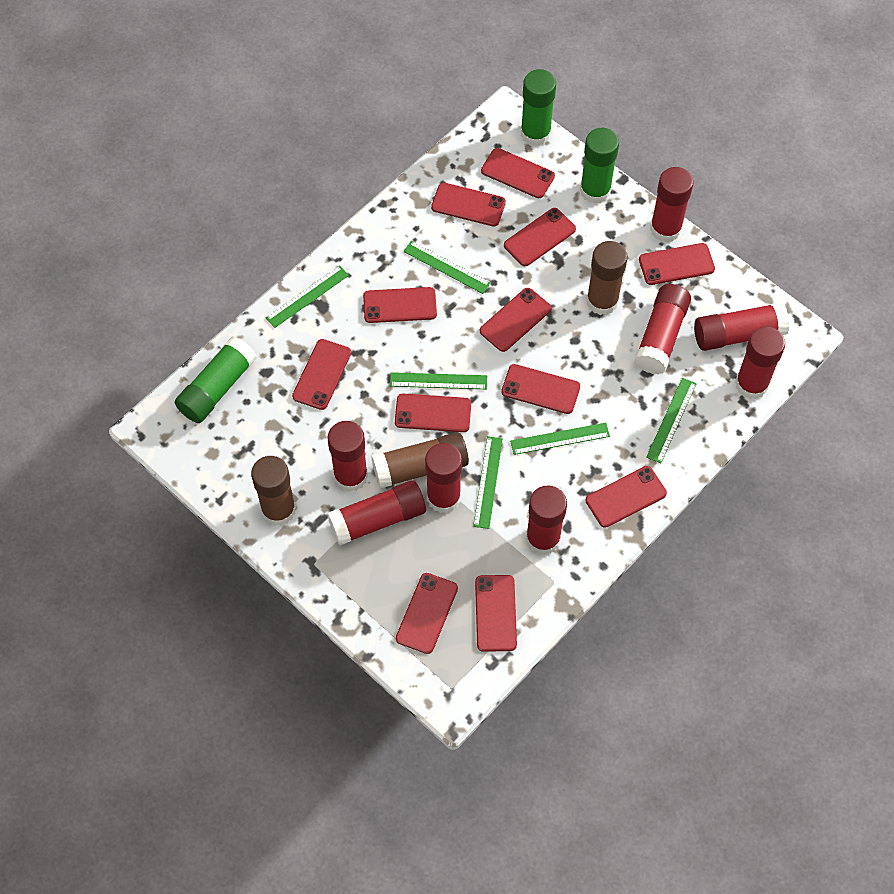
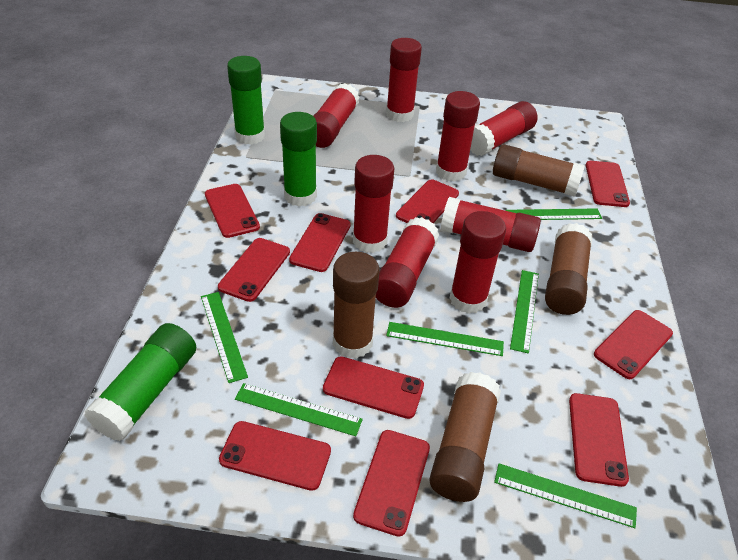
brown glue stick: [251,456,296,526] [371,432,469,489] [586,241,628,315] = 3 -> [333,252,380,359] [429,372,501,502] [493,144,585,197] [545,223,592,315] = 4
red phone: [292,339,351,410] [363,287,437,323] [395,394,471,432] [396,573,458,654] [431,183,506,226] [475,575,517,652] [480,288,552,352] [481,148,555,198] [501,364,580,414] [504,208,576,266] [586,466,667,528] [639,243,715,285] = 12 -> [205,184,260,238] [218,238,290,302] [219,421,331,491] [289,213,351,272] [323,357,424,419] [353,430,430,537] [396,179,459,223] [569,393,629,487] [586,161,630,207] [594,310,673,379] = 10

